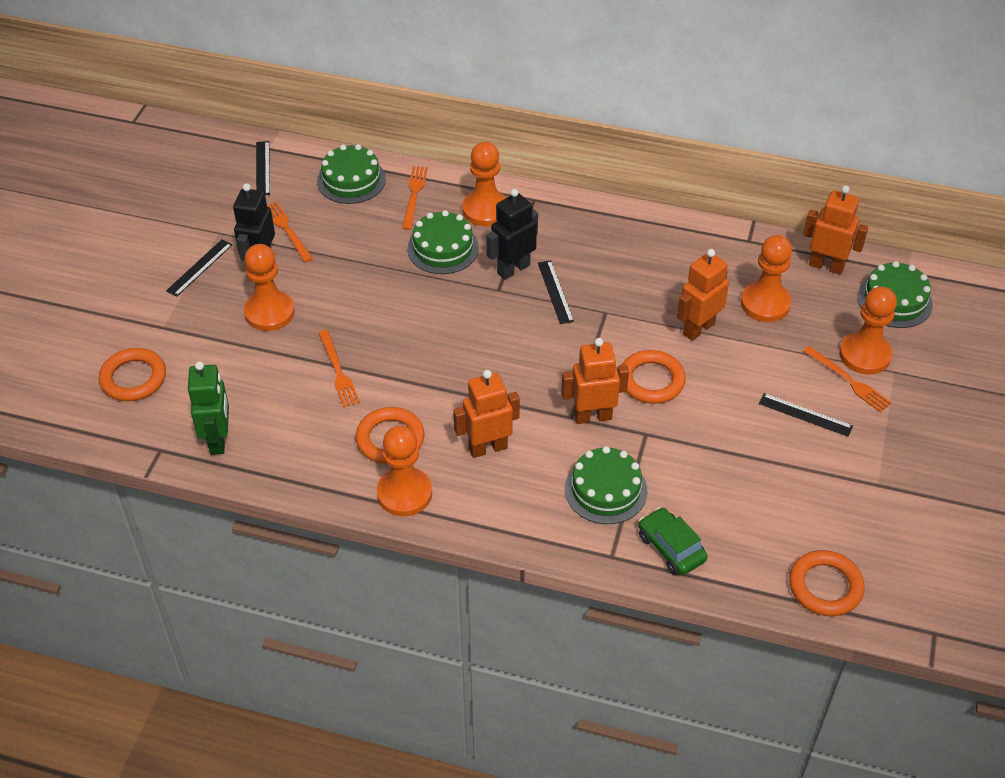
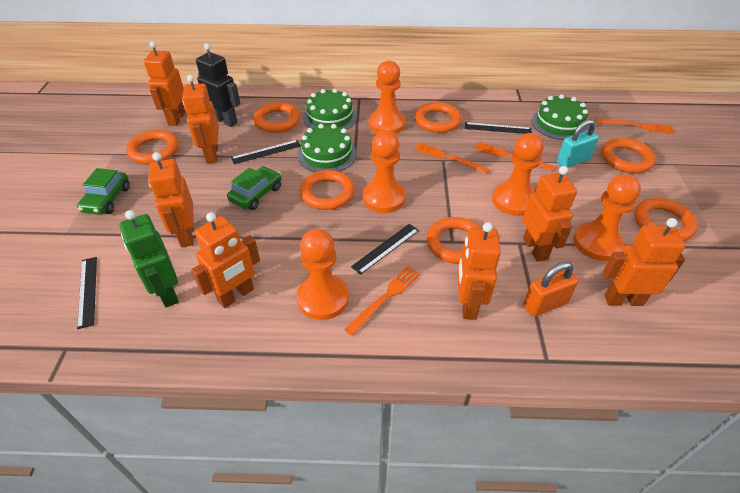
black robot: [233,183,275,261] [486,189,538,280] = 2 -> [196,43,240,127] = 1
green cake: [317,144,386,204] [407,210,479,274] [565,446,647,524] [857,261,933,328] = 4 -> [298,124,357,172] [303,89,357,130] [531,94,588,140] = 3
green car: [638,507,708,575] = 1 -> [77,168,130,215] [227,166,281,210] = 2
orange padlock: none = 0 -> [523,262,579,317] = 1
orange ring: [99,348,166,401] [356,407,425,464] [622,350,686,404] [789,550,865,616] = 4 -> [126,130,179,164] [253,102,300,133] [300,170,355,210] [415,102,462,133] [426,217,481,264] [601,138,656,173] [634,198,698,241] = 7
orange robot: [453,370,520,458] [561,338,629,424] [677,249,729,341] [803,186,868,275] = 4 -> [144,41,185,126] [148,152,194,247] [182,75,219,163] [192,212,260,308] [457,222,501,320] [522,166,577,262] [602,218,685,306] = 7
turquoise padlock: none = 0 -> [557,119,599,168] = 1

